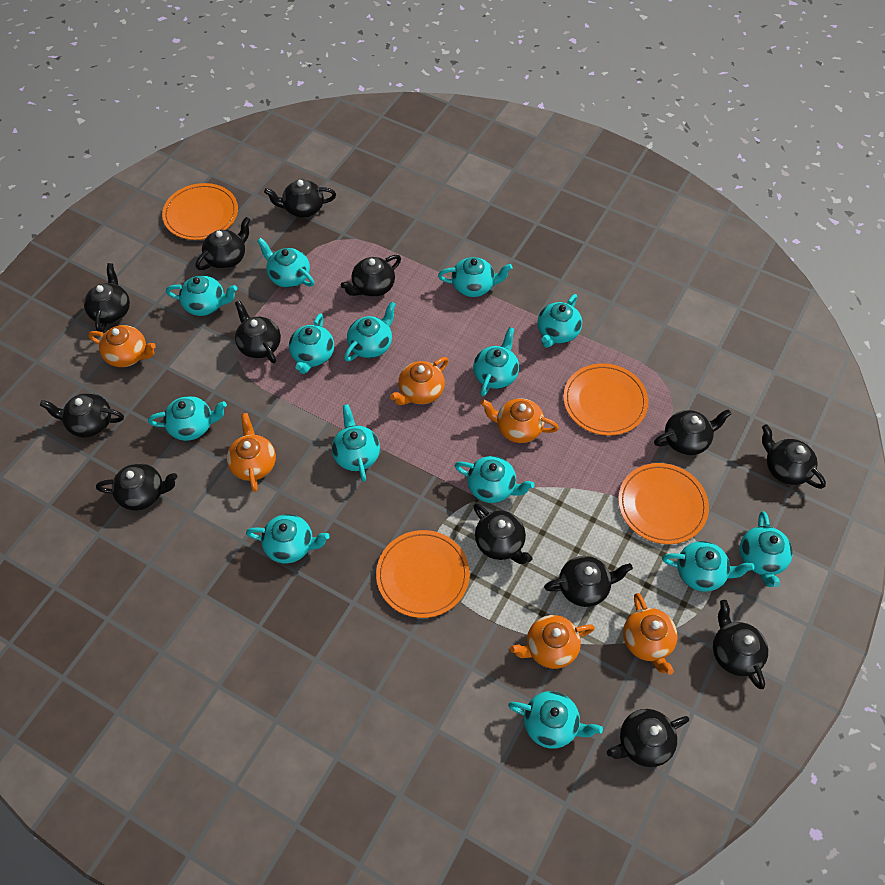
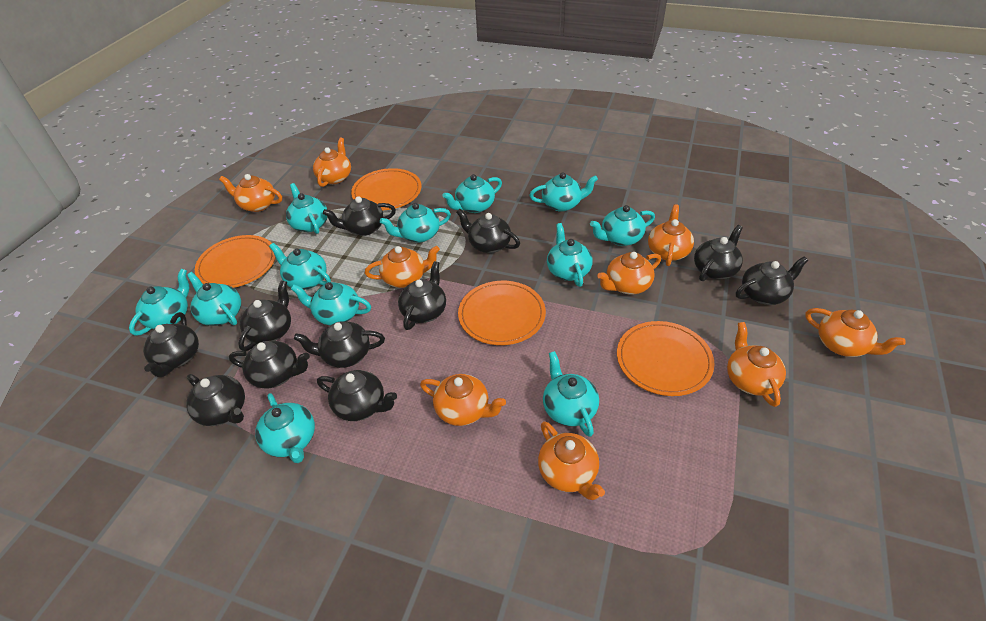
black teapot: [40,393,124,438] [84,263,130,332] [96,463,177,511] [196,217,250,270] [235,300,281,363] [264,179,336,218] [341,255,401,297] [473,503,533,564] [544,556,633,607] [607,709,689,767] [654,409,732,455] [713,600,768,689] [762,424,826,489] = 13 -> [143,312,199,377] [186,374,245,426] [229,341,310,388] [238,280,291,351] [294,322,385,368] [317,370,397,421] [323,196,396,236] [398,261,446,330] [456,209,520,253] [694,225,743,281] [736,256,808,305] = 11
orange teapot: [88,325,156,367] [227,413,276,492] [390,357,449,405] [480,398,559,443] [510,615,595,669] [623,593,678,675] = 6 -> [219,174,282,212] [313,138,351,187] [365,246,440,288] [420,374,506,426] [538,421,605,500] [597,252,661,294] [648,204,694,266] [727,322,786,407] [805,308,906,357] = 9
turquoise teapot: [148,396,227,441] [166,275,237,316] [246,514,330,564] [257,238,314,288] [289,313,334,374] [332,404,380,482] [344,302,396,361] [438,257,513,297] [454,456,534,503] [473,327,519,396] [508,691,603,749] [537,294,582,348] [662,541,754,592] [740,511,793,587] = 14 -> [129,269,189,336] [187,272,241,326] [255,393,315,463] [269,243,331,290] [286,183,328,234] [291,282,371,325] [380,203,451,243] [442,174,502,213] [530,172,598,212] [543,351,599,437] [547,223,593,287] [590,205,655,246] = 12

